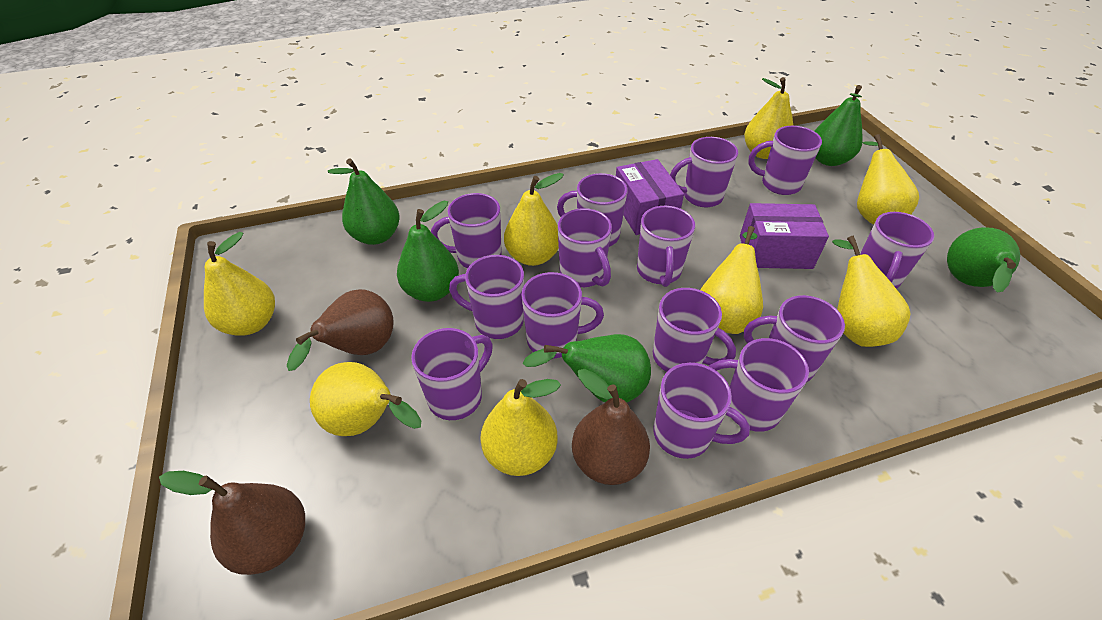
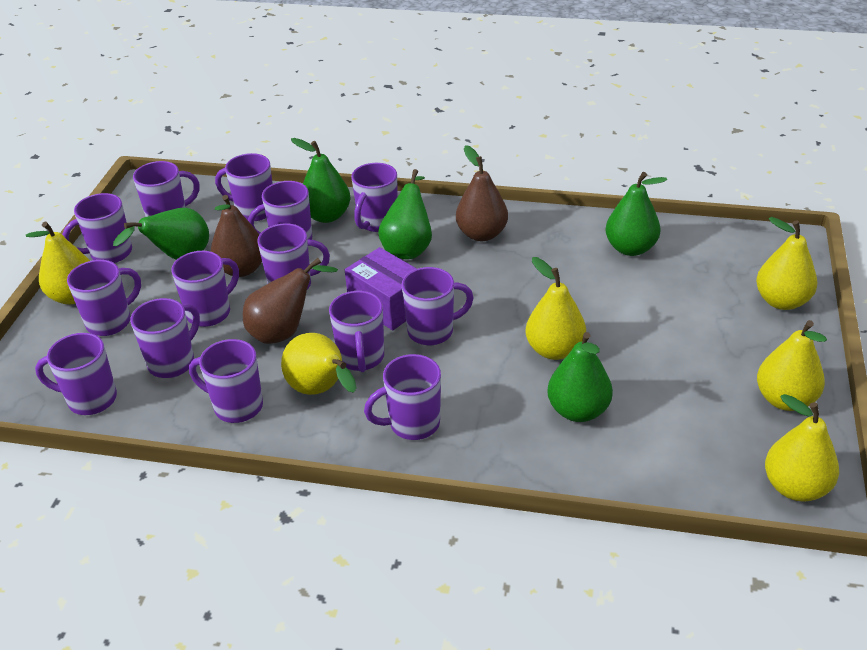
purple box: [616,159,684,235] [740,203,829,269] = 2 -> [345,247,417,330] = 1
yellow pear: [204,232,275,336] [310,362,421,436] [480,379,561,476] [504,173,564,266] [700,226,763,334] [744,77,793,159] [832,236,911,347] [857,134,919,225] = 8 -> [25,222,90,304] [281,333,356,395] [525,257,586,360] [756,217,817,310] [757,320,827,411] [765,394,839,501] = 6

